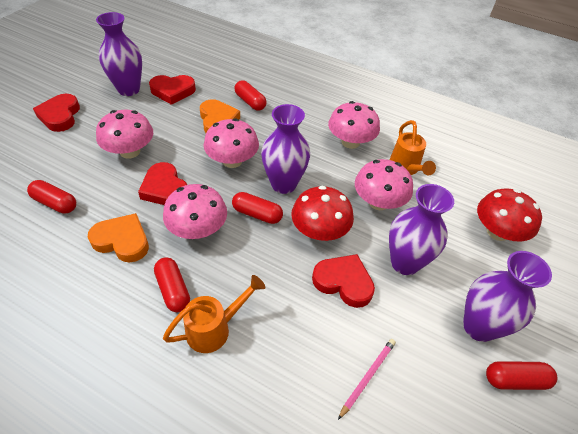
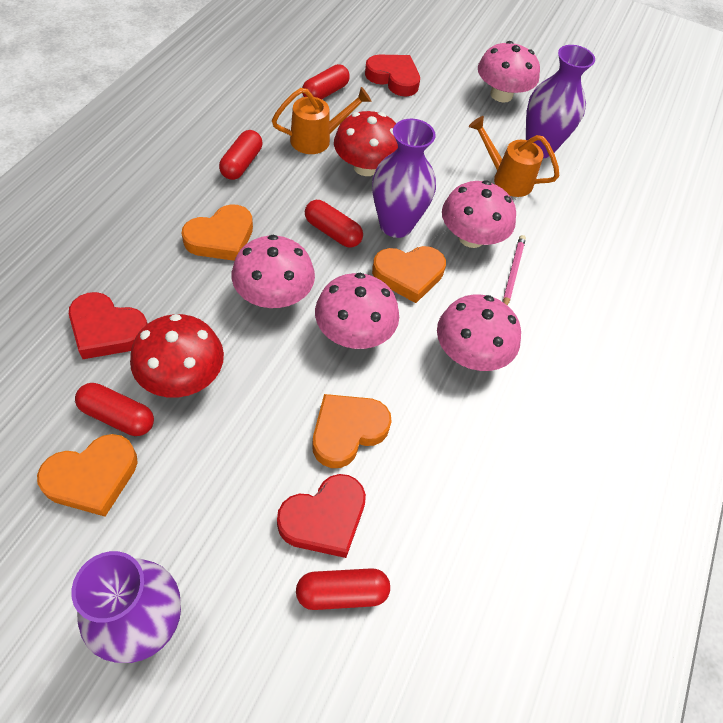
orange heart: [88,213,149,263] [200,99,240,133] = 2 -> [37,434,138,517] [181,204,253,261] [312,394,392,468] [372,246,446,303] = 4
purple vase: [96,12,142,96] [261,104,310,194] [389,184,454,275] [463,251,552,342] = 4 -> [71,551,181,663] [372,119,436,238] [526,45,595,158] = 3
red heart: [33,94,80,132] [138,162,187,205] [149,75,196,105] [312,254,375,308] = 4 -> [69,292,148,359] [277,474,366,558] [365,55,420,97] = 3

